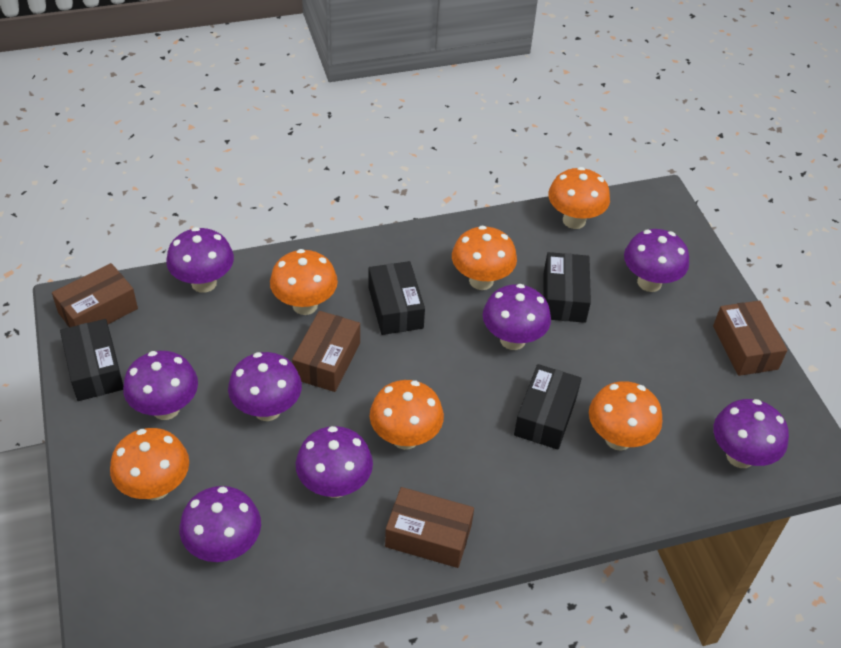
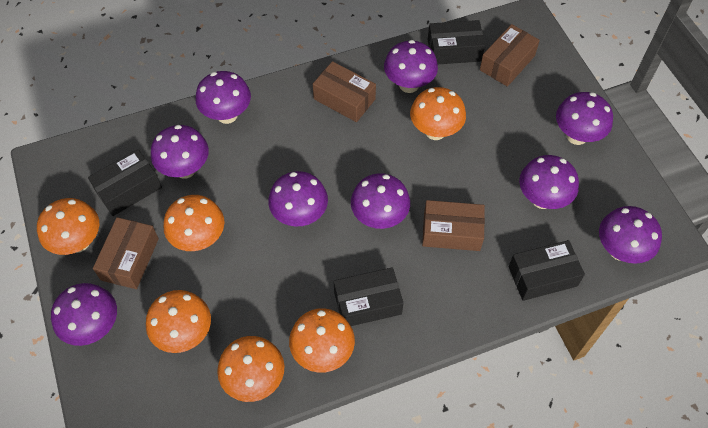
purple mushroom: [123,351,198,420] [166,227,234,293] [180,486,261,562] [228,352,302,421] [296,426,373,498] [483,284,551,350] [624,229,689,292] [713,399,789,468] = 8 -> [51,283,117,346] [151,125,209,179] [195,71,251,124] [268,171,328,226] [351,173,410,229] [384,40,438,93] [519,155,579,209] [556,92,613,145] [599,206,662,264] = 9

